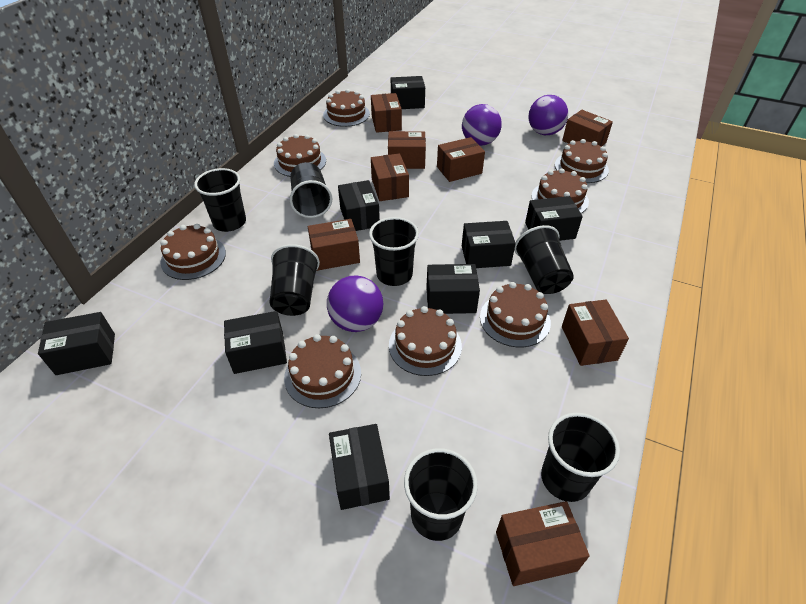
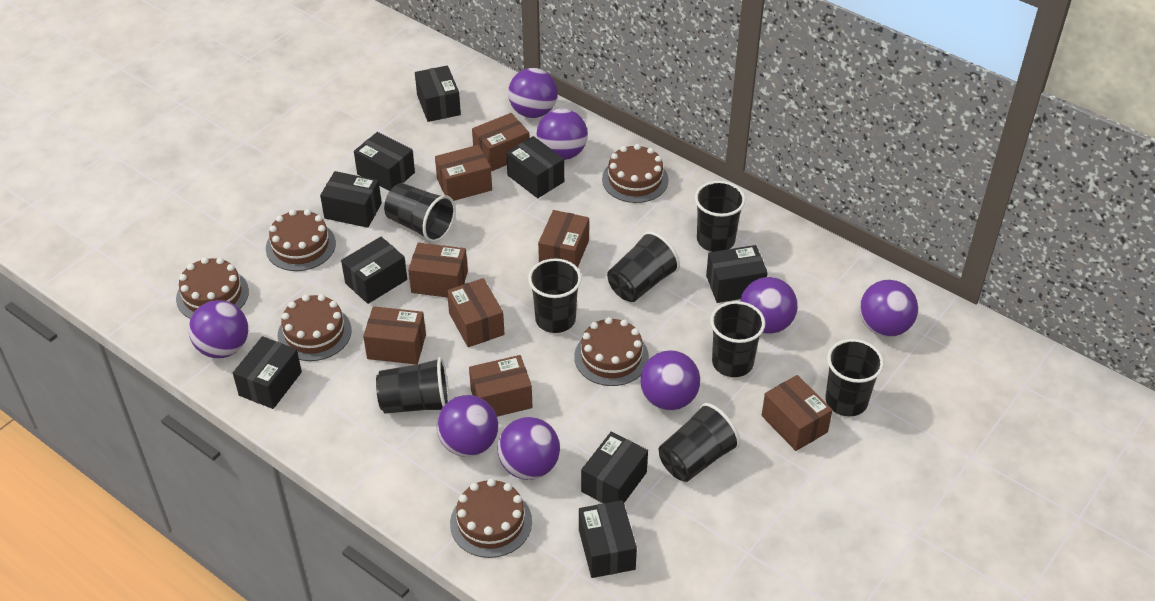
black box: [38,312,115,375] [224,311,287,374] [329,424,390,510] [338,180,380,231] [391,76,425,109] [426,264,480,314] [462,221,516,268] [525,196,583,241] = 8 -> [233,336,302,409] [320,171,382,228] [341,237,407,304] [354,132,415,191] [415,65,461,122] [506,136,564,198] [579,500,637,578] [581,432,648,503] [706,245,768,303] = 9
black cup: [194,168,246,232] [270,244,320,316] [290,162,333,218] [369,217,419,286] [404,448,478,541] [514,225,574,294] [541,413,620,502] = 7 -> [376,357,449,414] [384,183,455,242] [528,258,582,333] [607,231,680,302] [659,403,740,482] [695,181,745,252] [710,301,765,377] [825,339,884,417] = 8
brown cake: [160,224,226,280] [274,134,326,177] [284,334,361,408] [323,89,370,127] [389,306,462,376] [480,282,551,347] [531,168,589,213] [555,139,609,183] = 8 -> [176,257,249,319] [266,209,336,271] [278,294,352,361] [450,478,532,558] [574,317,649,386] [602,144,669,203] = 6
purple ball: [327,276,383,332] [462,104,502,146] [528,95,568,135] = 3 -> [188,300,248,358] [437,395,498,457] [497,417,560,480] [508,68,558,118] [537,108,588,160] [640,350,700,411] [740,277,797,334] [860,280,918,337] = 8

